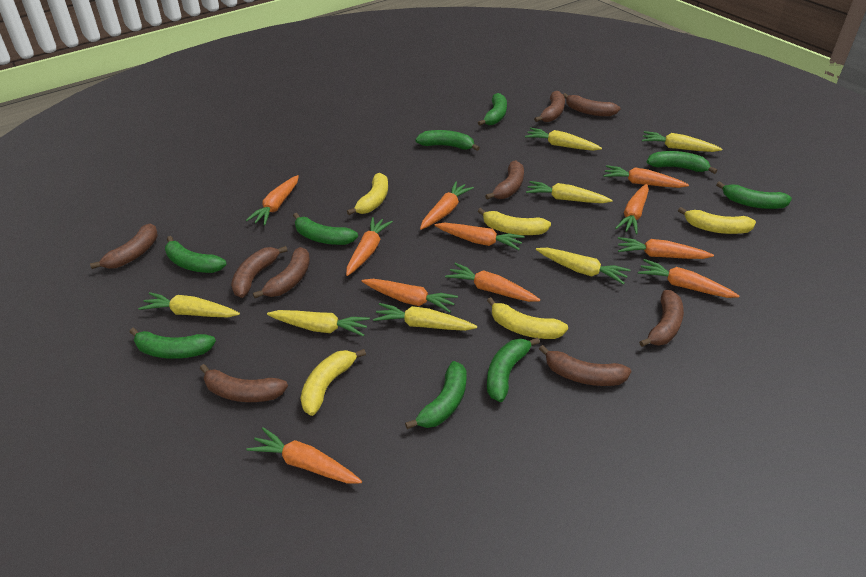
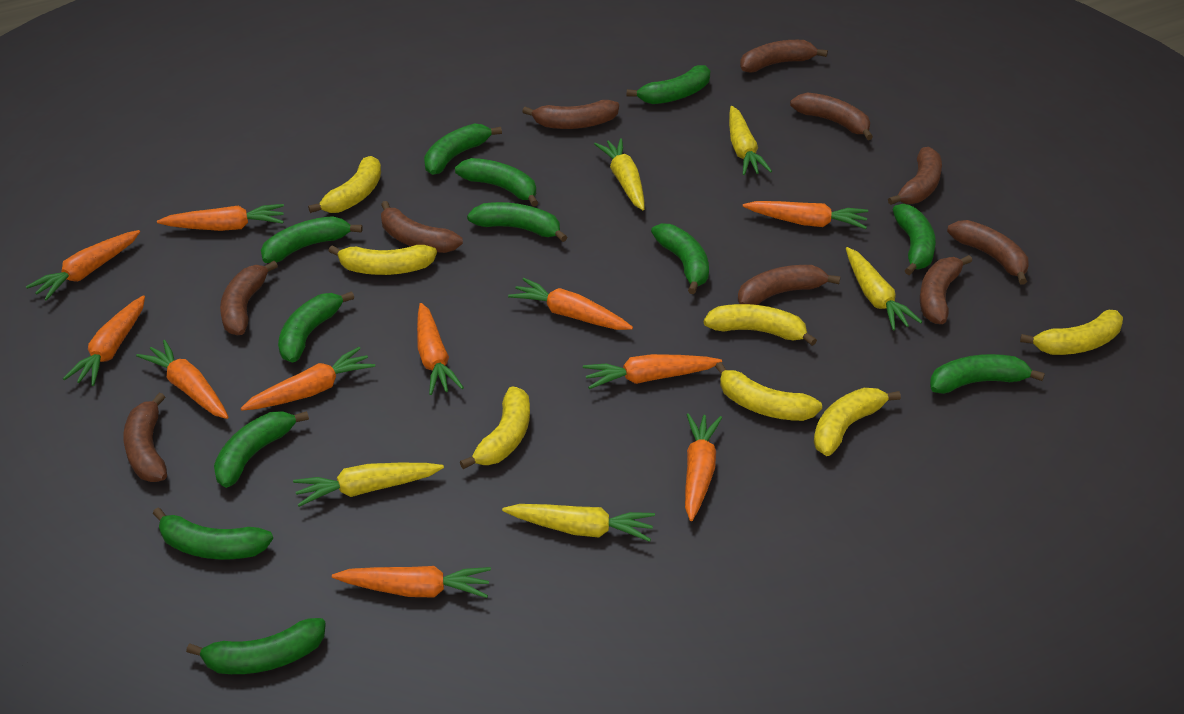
brown banana: [90,224,158,269] [200,364,288,402] [231,246,288,298] [253,247,310,298] [485,160,524,200] [534,91,565,122] [539,345,631,386] [563,93,621,116] [639,290,684,347] = 9 -> [123,393,167,482] [220,261,278,335] [381,201,463,253] [522,100,619,129] [738,265,840,305] [740,40,828,73] [790,93,873,140] [888,147,942,205] [920,255,972,324] [947,220,1029,284] = 10
green banana: [130,328,216,359] [165,236,227,273] [293,213,358,245] [405,361,467,429] [415,130,480,151] [478,93,507,126] [487,337,540,402] [647,151,717,174] [716,181,792,209] = 9 -> [153,508,273,559] [186,618,326,674] [214,411,309,488] [261,216,363,263] [278,291,354,363] [424,123,502,175] [455,158,538,207] [467,202,567,242] [627,65,710,104] [651,223,709,294] [892,204,936,275] [930,354,1045,394] = 12
yellow banana: [300,349,366,416] [347,173,388,215] [478,208,551,235] [487,297,568,339] [678,207,756,234] = 5 -> [308,156,381,213] [329,245,437,275] [460,387,530,469] [704,304,817,346] [715,362,822,421] [814,388,901,456] [1020,310,1123,355] = 7
yellow carrot: [138,292,240,317] [267,310,370,337] [373,303,477,331] [525,128,602,151] [526,181,613,203] [536,248,630,285] [642,131,722,152] = 7 -> [293,463,444,507] [502,504,655,542] [594,138,645,210] [729,106,772,175] [846,247,922,331] = 5

